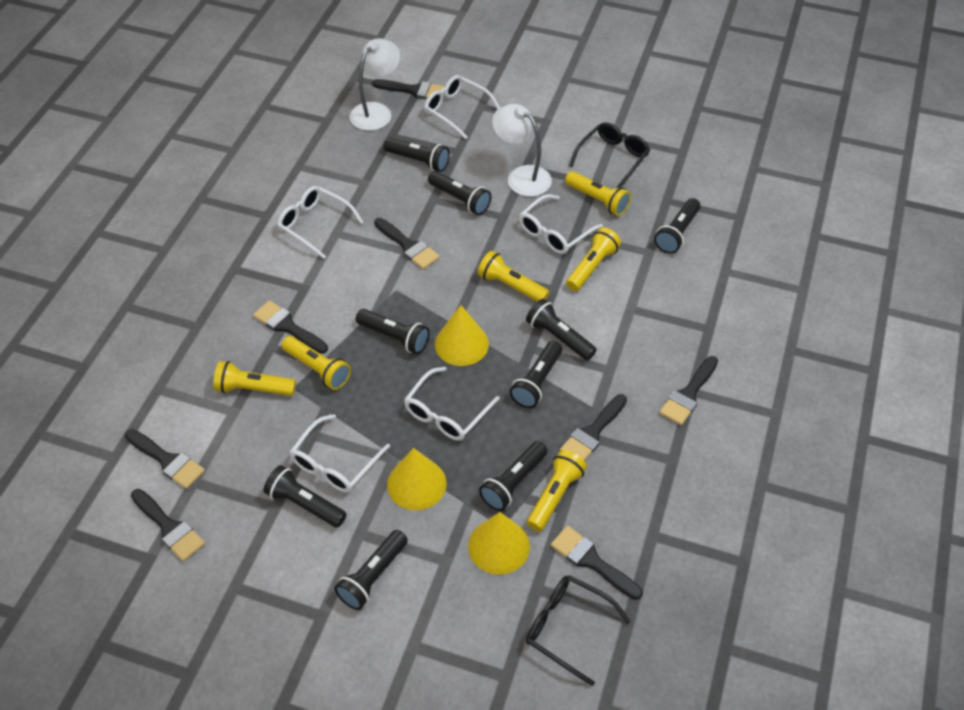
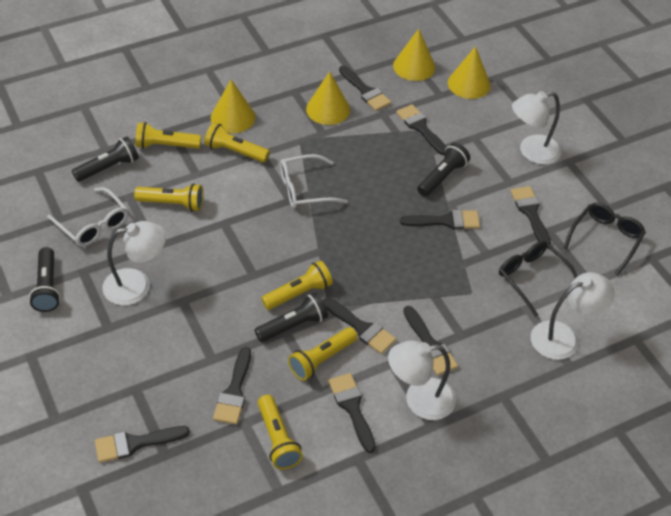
black brush: [125,429,205,489] [131,489,205,562] [253,300,328,354] [372,79,445,99] [374,218,440,270] [551,526,643,600] [560,394,627,461] [660,356,718,425] = 8 -> [95,426,190,463] [213,347,251,424] [323,298,396,354] [328,373,376,453] [339,66,391,111] [396,104,446,155] [400,209,480,230] [403,306,458,376] [511,186,551,248] = 9
black flashlight: [264,465,347,528] [334,530,408,610] [356,309,430,354] [383,137,450,172] [428,171,491,215] [479,441,548,511] [510,341,562,408] [526,299,597,361] [654,198,701,254] = 9 -> [29,247,60,312] [72,137,139,182] [255,293,328,342] [417,143,470,197] = 4
white glasses: [277,186,363,259] [290,414,390,493] [404,367,500,441] [424,75,500,139] [519,194,603,254] = 5 -> [47,187,128,247] [280,154,348,209] = 2
white lamp: [350,38,400,131] [492,104,552,197] = 2 -> [102,221,166,305] [388,341,456,420] [512,91,561,164] [531,272,615,360] = 4
yellow cone: [387,448,447,510] [435,305,489,366] [468,512,530,575] = 3 -> [211,80,255,133] [306,72,350,125] [393,29,435,81] [448,46,490,99] = 4

